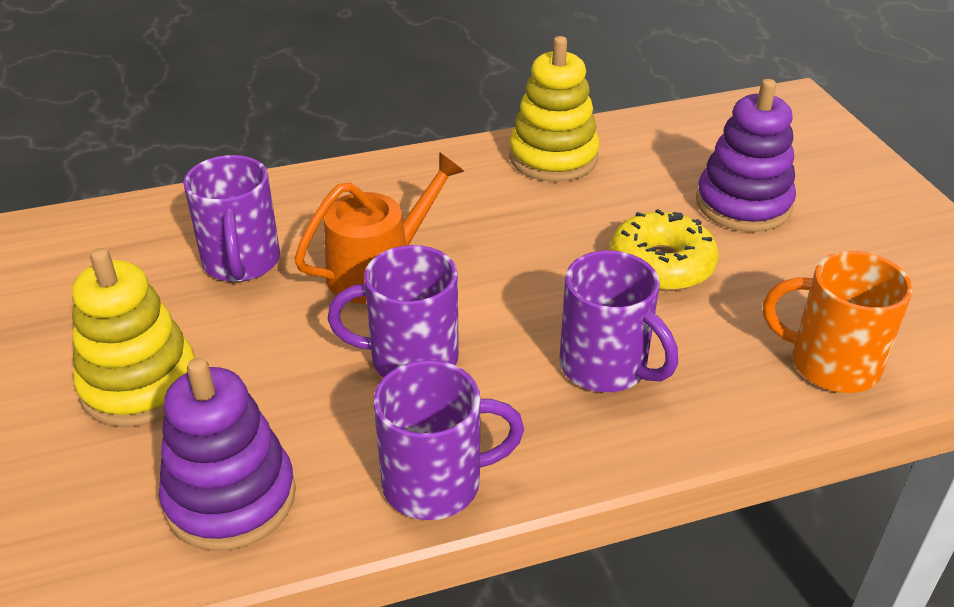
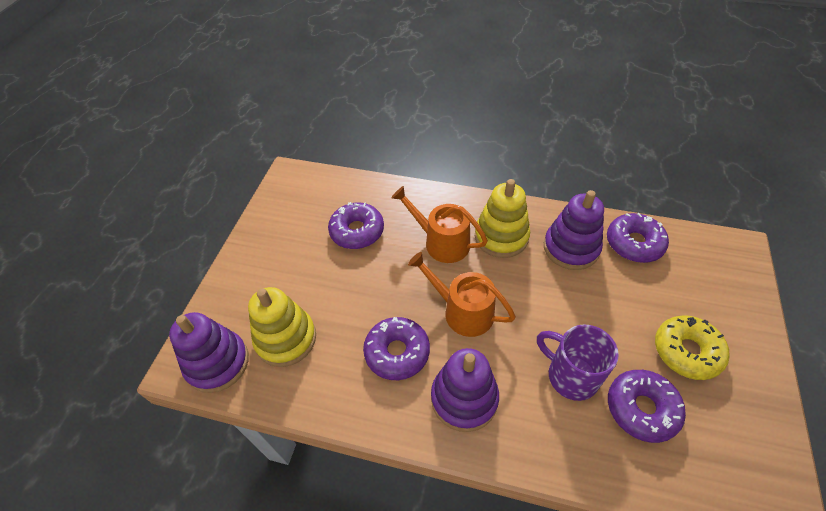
orange mug: [763,251,913,393] = 1 -> none = 0
orange watering can: [294,152,465,304] = 1 -> [391,186,488,263] [408,252,516,337] = 2
purple donut: none = 0 -> [328,202,384,249] [363,317,430,380] [607,213,669,263] [608,370,686,443] = 4
purple mug: [183,155,280,282] [328,245,459,377] [374,360,524,520] [560,250,678,392] = 4 -> [537,325,619,401] = 1
purple stacking toy: [159,358,296,551] [696,79,796,232] = 2 -> [169,312,249,393] [431,348,499,432] [544,190,604,270] = 3

